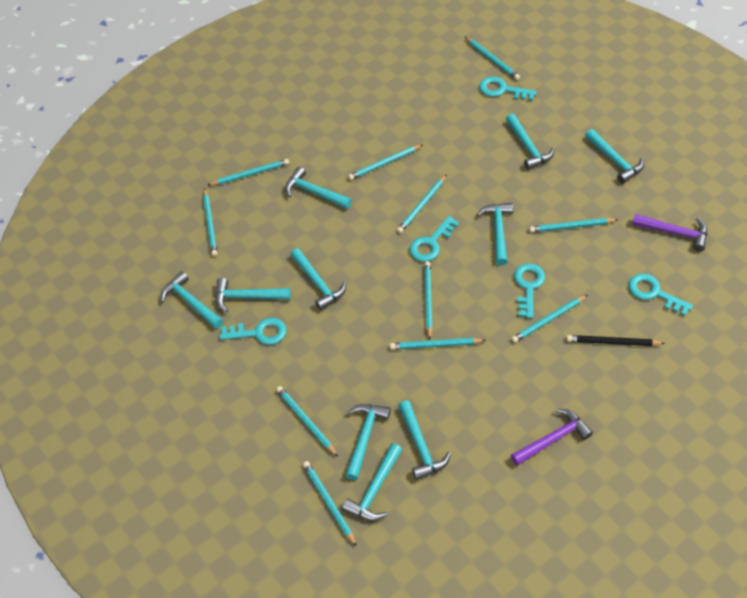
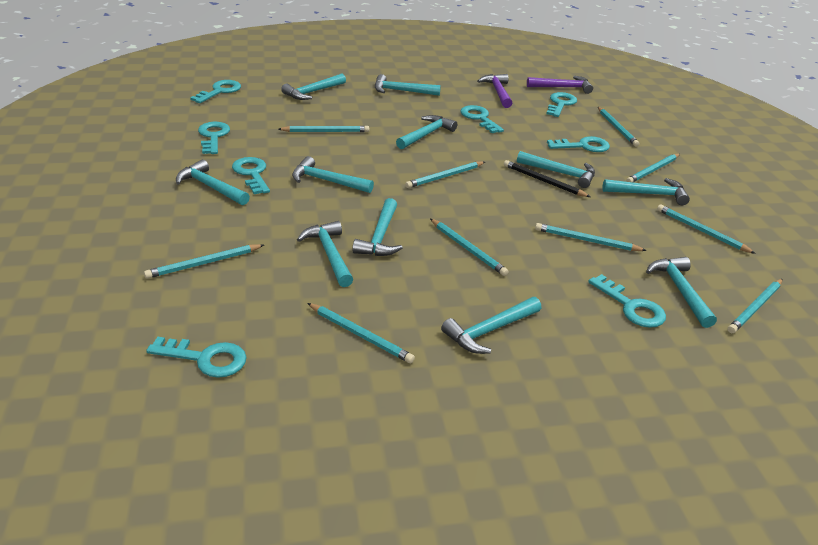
turquoise hammer: [161,271,223,329] [215,278,291,312] [285,167,352,209] [290,248,346,310] [342,443,402,521] [345,404,391,480] [398,400,451,480] [477,203,513,265] [506,114,555,170] [585,129,644,184] = 10 -> [176,159,250,205] [281,73,346,100] [292,156,374,193] [297,221,353,287] [352,198,403,256] [375,74,441,96] [396,115,457,149] [441,297,541,354] [517,151,595,188] [603,178,690,205] [646,257,717,328] = 11
turquoise key: [220,318,286,345] [409,216,459,262] [479,76,537,101] [514,263,545,318] [628,273,693,316] = 5 -> [146,337,247,378] [190,80,241,103] [198,122,230,154] [232,157,270,194] [460,105,504,133] [546,92,577,117] [547,136,610,152] [588,274,666,328] = 8
turquoise pencil: [203,188,217,256] [208,159,289,185] [276,386,338,457] [303,461,357,547] [348,145,422,180] [390,338,486,350] [397,174,447,233] [424,261,433,340] [465,37,520,80] [511,295,587,343] [529,218,618,233] = 11 -> [144,244,264,279] [278,126,369,132] [307,303,415,363] [405,161,485,188] [430,219,509,276] [535,223,647,251] [598,107,639,147] [626,154,680,182] [657,204,756,254] [728,279,783,333] = 10

